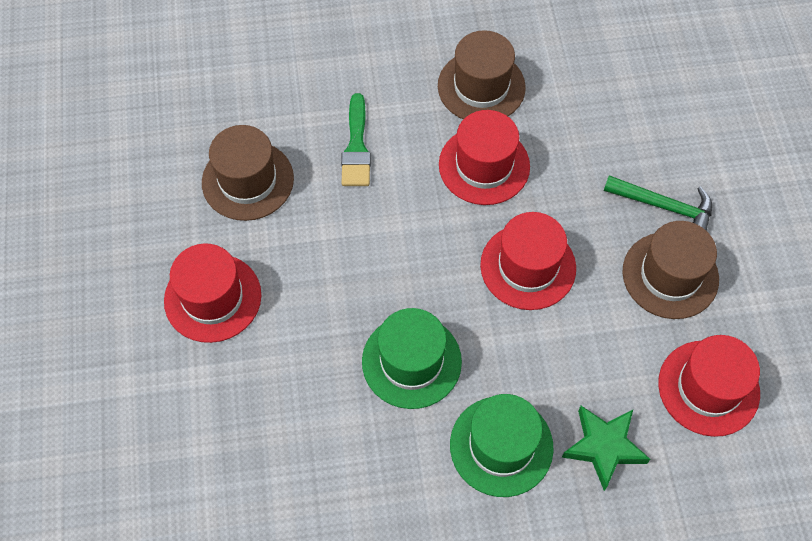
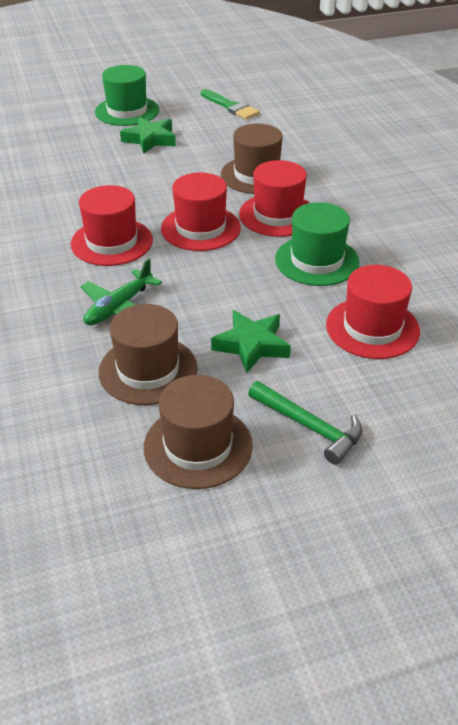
green plane: none = 0 -> [81,258,162,325] = 1
green star: [562,406,650,491] = 1 -> [120,117,176,154] [211,310,291,373] = 2

